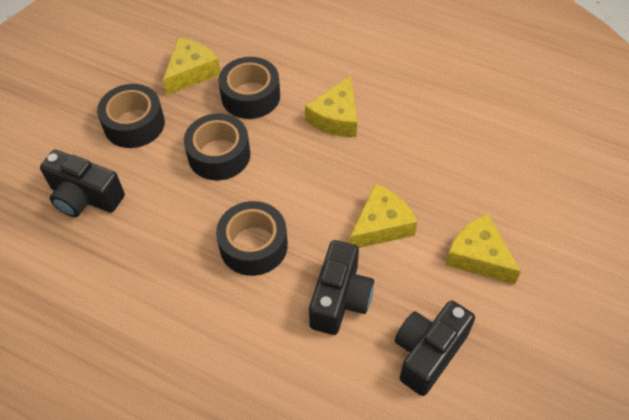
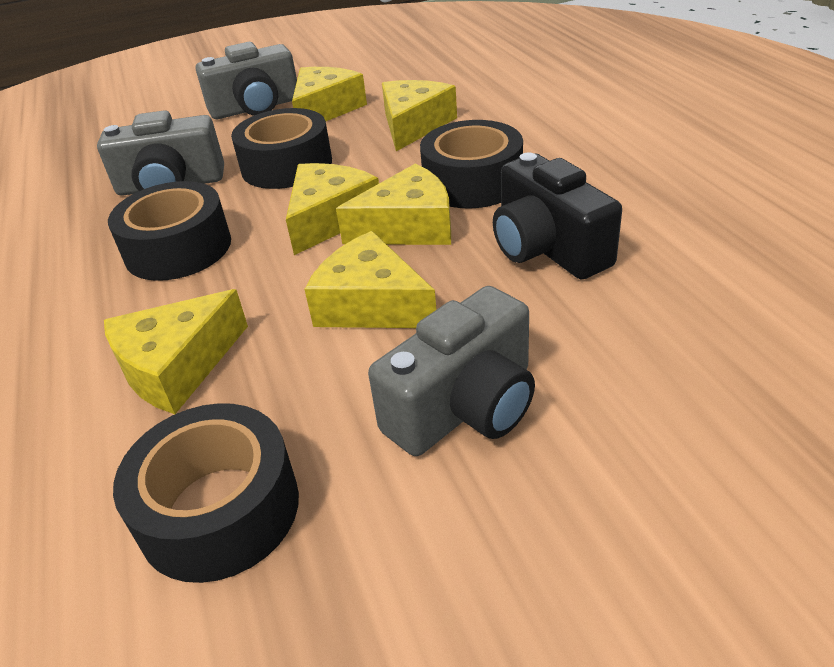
black camera: [40,150,125,217] [309,240,374,335] [395,300,475,396] = 3 -> [493,153,622,280] = 1
grey camera: none = 0 -> [97,110,224,196] [196,42,297,119] [368,286,535,456] = 3
yellow cheese: [163,38,220,95] [305,76,357,137] [350,184,417,248] [445,214,521,284] = 4 -> [104,289,248,414] [286,163,379,255] [292,67,367,121] [304,231,436,328] [336,163,451,245] [382,80,457,151] = 6

